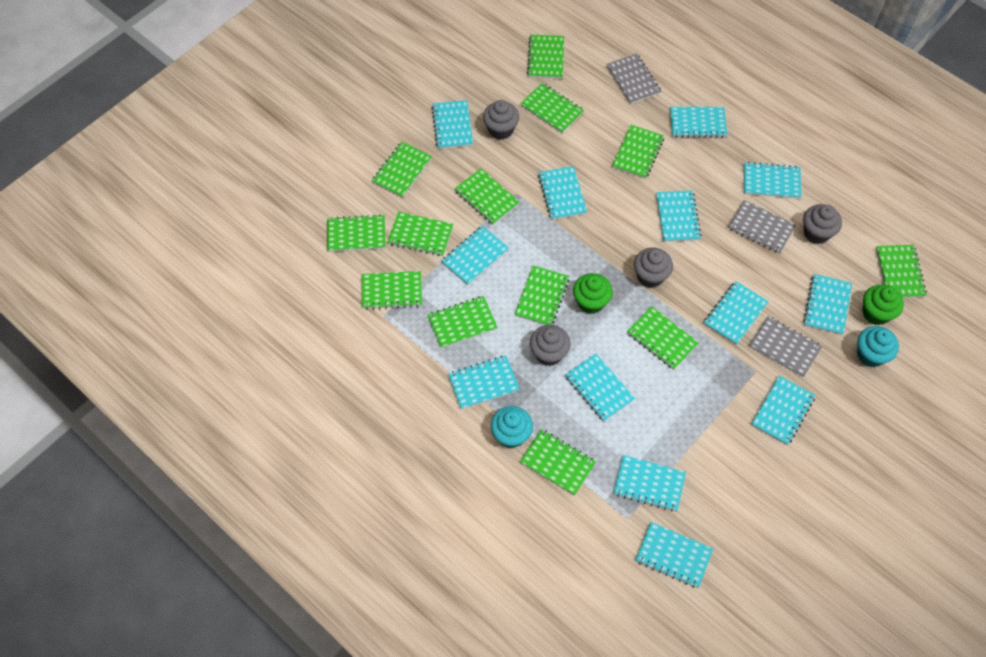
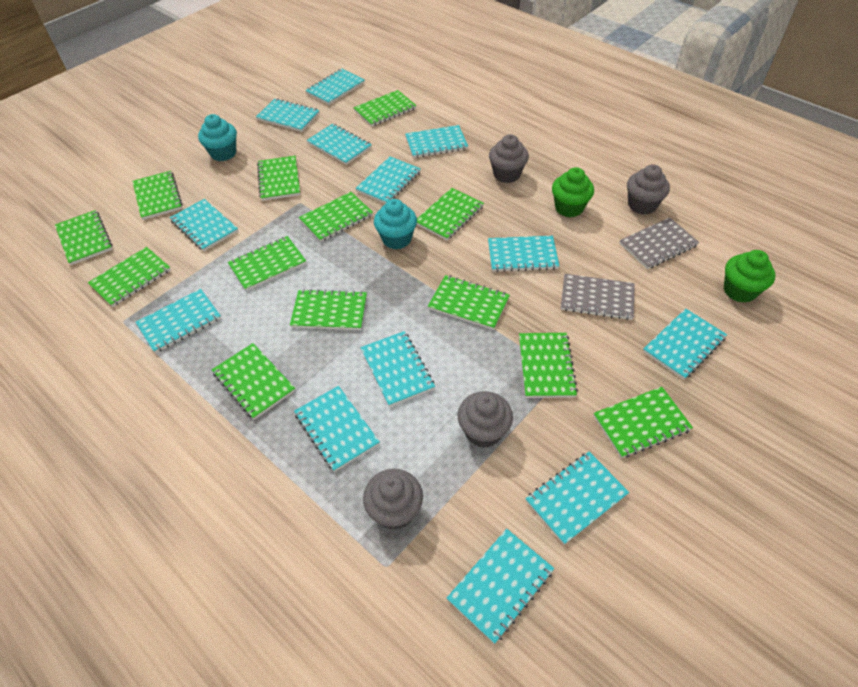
grey notebook: [606,53,661,104] [728,200,796,253] [749,316,822,377] = 3 -> [561,274,635,320] [619,217,699,269] = 2

